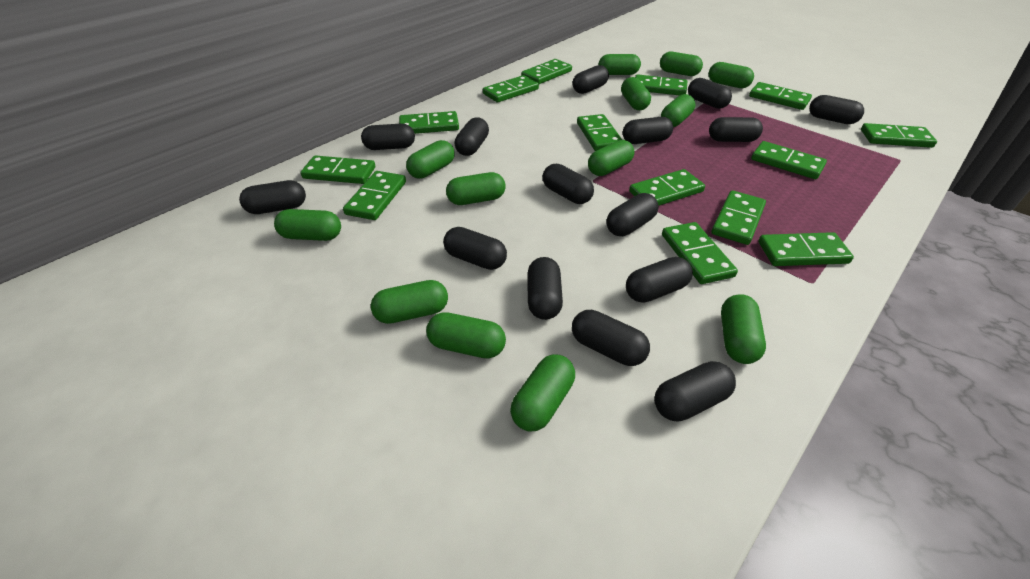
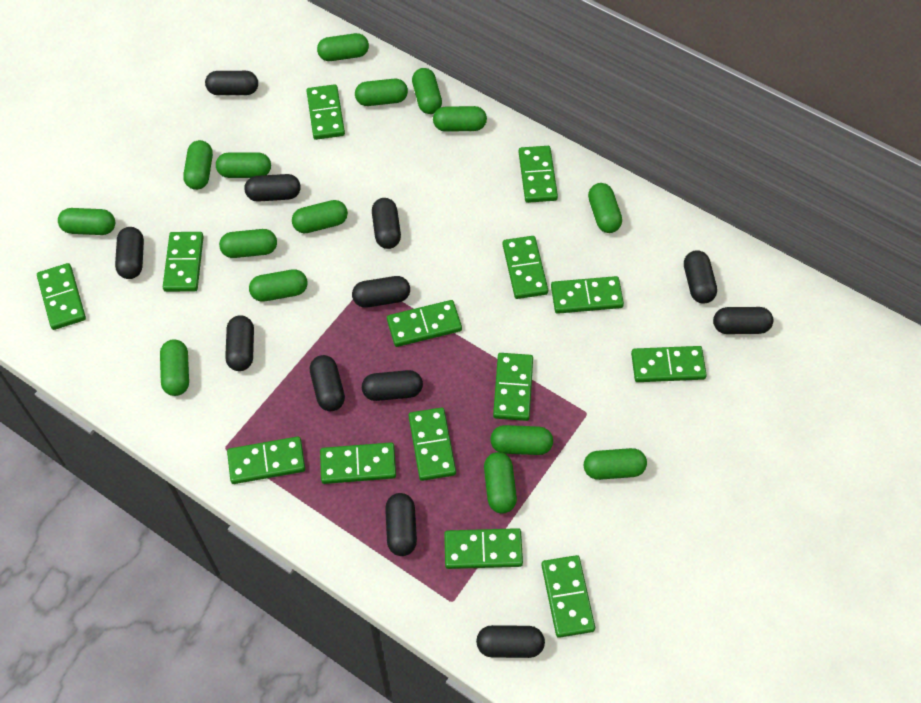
black capsule: [239,180,306,214] [361,123,415,150] [443,227,507,270] [455,118,489,156] [527,257,563,320] [543,164,594,204] [572,310,650,366] [573,65,609,94] [606,193,659,236] [623,117,673,144] [626,257,693,303] [654,361,736,422] [688,78,732,109] [709,117,763,142] [809,95,864,124] = 15 -> [115,227,144,279] [205,71,258,95] [225,315,254,371] [244,174,301,202] [310,355,345,411] [352,276,410,308] [362,370,423,401] [372,198,401,249] [385,493,417,556] [476,625,545,658] [684,250,717,304] [713,307,773,334] = 12
green capsule: [274,209,341,241] [371,280,448,324] [406,140,455,179] [426,312,506,359] [446,172,506,205] [510,354,575,432] [588,140,634,176] [598,54,641,75] [621,77,651,110] [660,52,703,76] [661,94,695,127] [709,62,754,88] [721,294,766,364] = 13 -> [58,208,115,235] [160,339,189,396] [183,140,213,190] [216,152,271,178] [219,229,277,258] [249,269,307,302] [292,200,348,233] [317,33,369,61] [355,79,408,106] [412,68,442,114] [433,106,487,132] [484,452,517,514] [490,425,553,455] [584,448,647,480] [588,183,622,233] = 15

